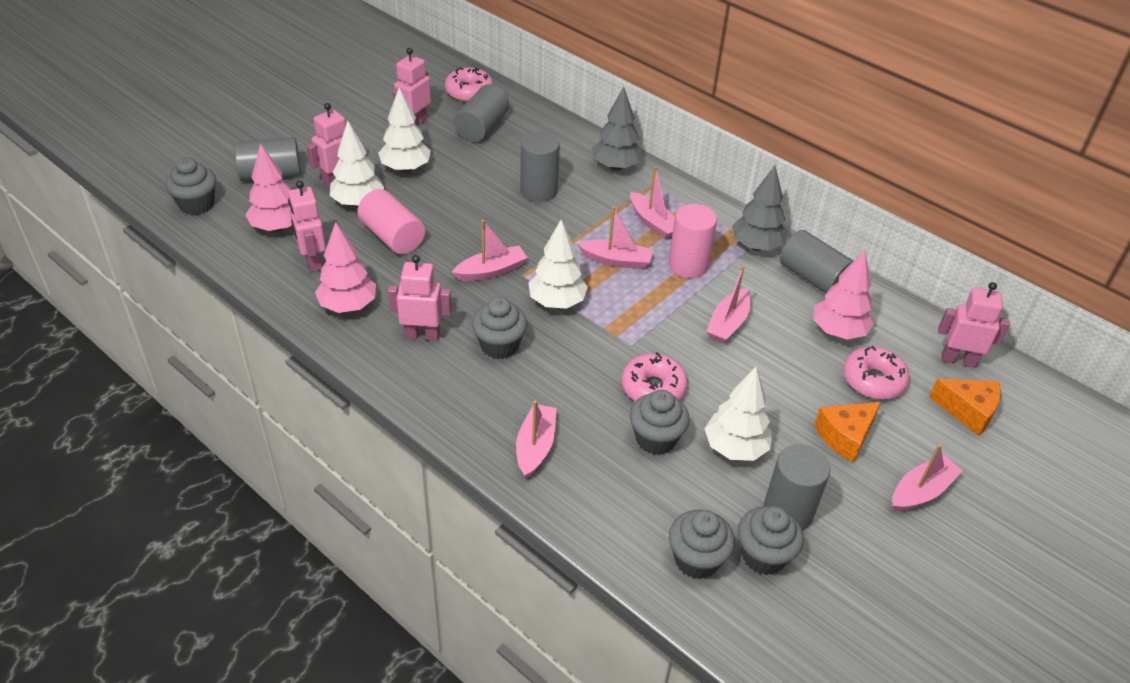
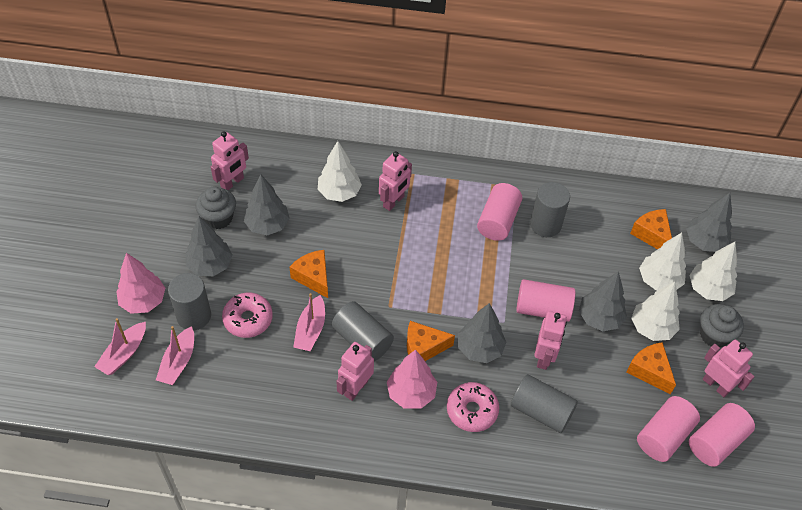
grey cupcake: [165,157,216,215] [472,297,527,359] [630,390,690,455] [669,510,735,579] [738,506,804,575] = 5 -> [196,187,236,229] [700,304,744,347] = 2
grey cylinder: [234,137,301,181] [454,84,509,142] [520,131,560,202] [763,444,830,531] [780,230,853,293] = 5 -> [168,273,211,331] [332,301,394,361] [511,374,578,433] [530,182,570,237] = 4
grey tree: [592,87,643,170] [732,166,788,251] = 2 -> [186,216,232,276] [244,174,290,235] [458,303,506,363] [579,271,627,331] [686,193,732,252] = 5
orange cheese: [814,402,881,462] [929,379,1001,436] = 2 -> [290,250,328,298] [407,321,455,361] [626,342,676,394] [630,209,672,249] = 4
pink boat: [452,220,527,281] [516,401,557,478] [577,206,653,269] [630,166,675,239] [706,266,751,343] [893,444,963,511] = 6 -> [94,318,146,375] [156,326,194,385] [293,293,325,351] = 3
pink cylinder: [357,189,425,255] [668,204,717,278] = 2 -> [477,183,522,241] [516,279,575,322] [637,396,700,462] [689,403,755,467] = 4
pink donut: [445,67,494,102] [622,352,688,402] [843,346,910,400] = 3 -> [222,293,273,338] [447,382,499,432] = 2
pink tree: [245,143,292,232] [315,222,376,313] [813,250,874,340] = 3 -> [116,253,165,314] [387,350,437,408] = 2

